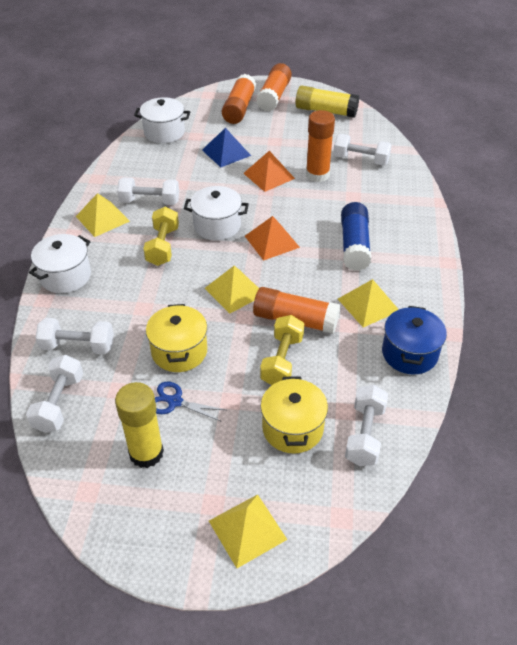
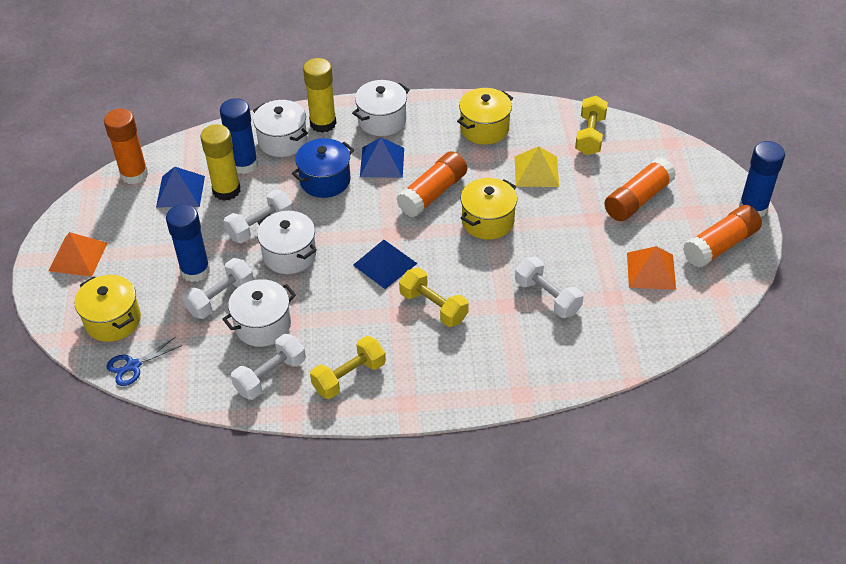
blue glue stick: [341,202,371,271] = 1 -> [166,204,210,282] [220,98,258,174] [739,141,785,217] = 3
blue pyramid: [202,128,251,167] = 1 -> [156,167,205,207] [353,240,418,289] [360,137,404,178] = 3
white dumbbell: [26,355,83,433] [36,318,114,354] [117,177,179,205] [333,134,392,166] [345,385,388,466] = 5 -> [182,258,254,319] [224,190,293,243] [231,334,306,400] [515,257,584,318] = 4
white pot: [29,234,91,293] [134,97,190,143] [184,186,249,240] = 3 -> [223,279,296,347] [253,100,308,157] [257,211,317,274] [352,80,410,136] = 4
yellow dumbbell: [143,207,179,266] [260,315,304,385] = 2 -> [310,336,386,399] [399,267,469,327] [575,96,608,155] = 3
yellow pot: [146,304,207,372] [261,376,328,454] = 2 -> [75,275,141,342] [457,88,513,145] [461,178,517,240] = 3
yellow pyramid: [76,193,130,237] [205,266,259,314] [209,494,288,568] [338,279,399,327] = 4 -> [515,146,559,187] = 1

